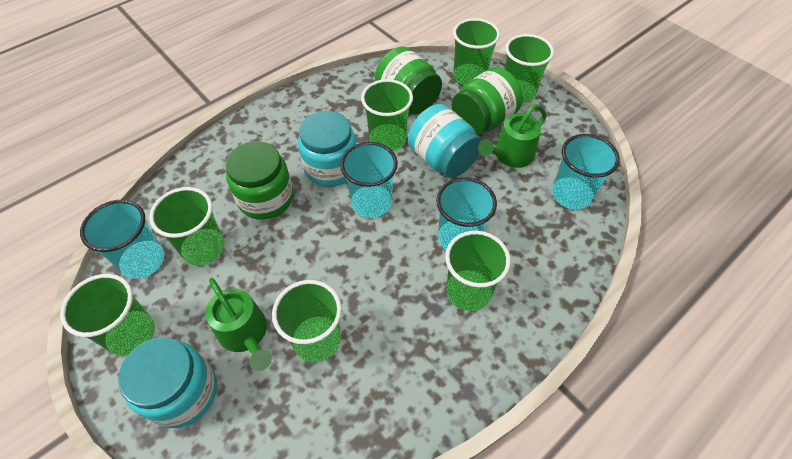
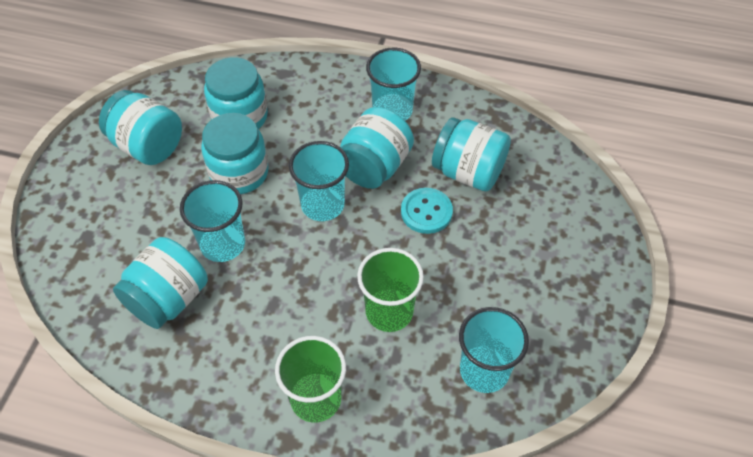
green cup: [60,274,155,356] [149,187,225,266] [272,280,342,362] [361,79,413,151] [445,231,511,311] [453,18,500,85] [505,34,554,103] = 7 -> [275,336,346,423] [357,248,424,332] = 2
green jar: [225,141,294,220] [375,47,442,114] [452,67,523,135] = 3 -> none = 0
green watering can: [205,278,272,371] [478,104,547,168] = 2 -> none = 0
turquoise button: none = 0 -> [401,188,453,234] = 1
turquoise jar: [118,337,217,428] [298,111,356,187] [408,104,482,178] = 3 -> [99,90,182,165] [113,237,208,329] [201,113,269,194] [204,57,268,129] [340,107,414,189] [432,117,511,191] = 6

